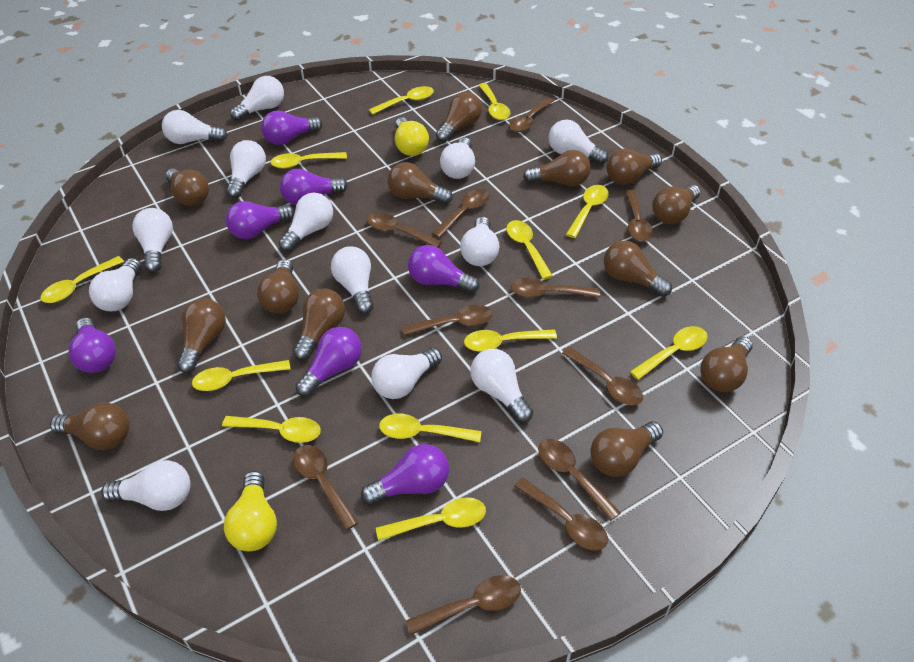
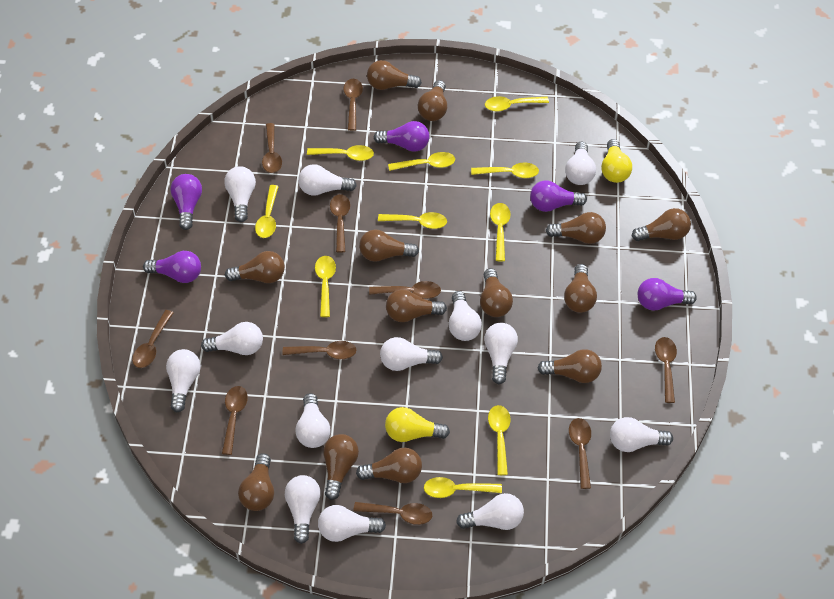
brown spoon: [293,445,358,531] [367,213,442,247] [402,305,493,336] [405,575,521,635] [431,189,489,238] [509,97,554,132] [511,278,600,298] [514,477,608,551] [538,439,621,521] [562,347,643,405] [625,190,653,242] = 11 -> [132,310,173,368] [222,386,248,455] [262,123,282,173] [283,341,356,359] [330,194,350,253] [343,79,363,131] [353,502,432,525] [369,281,441,299] [569,418,591,489] [655,337,677,403] = 10
purple light bulb: [68,318,116,373] [226,201,295,239] [261,110,322,145] [280,169,348,205] [295,327,362,397] [361,444,449,505] [408,245,479,293] = 7 -> [143,251,201,283] [171,174,202,230] [374,121,429,152] [530,180,587,212] [638,278,697,311] = 5
yellow spoon: [40,256,124,303] [192,360,291,391] [222,416,321,443] [271,152,347,169] [369,86,434,115] [376,497,486,541] [379,414,482,442] [464,329,557,352] [478,83,510,120] [506,220,553,280] [566,185,609,238] [630,326,708,380] = 12 -> [255,185,279,238] [307,145,374,161] [315,256,336,317] [378,212,447,229] [388,152,455,171] [424,477,502,498] [471,162,539,178] [485,96,549,112] [488,405,511,475] [490,203,511,262] = 10

